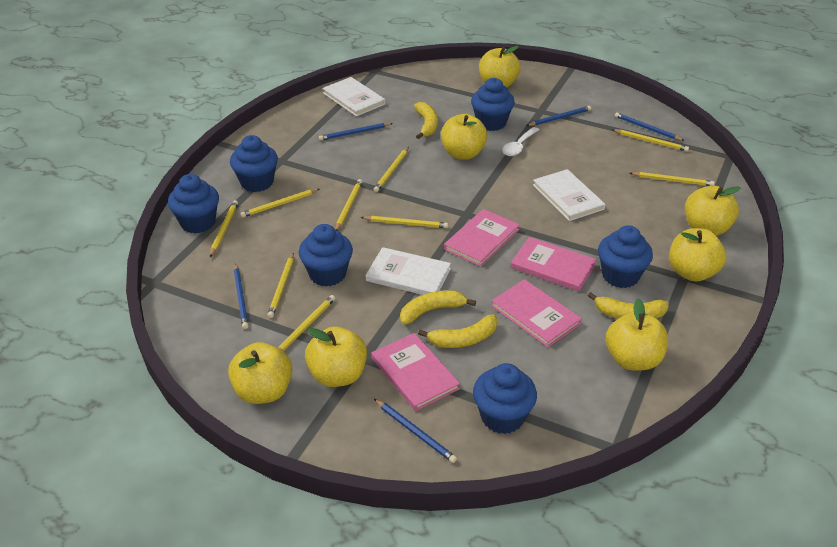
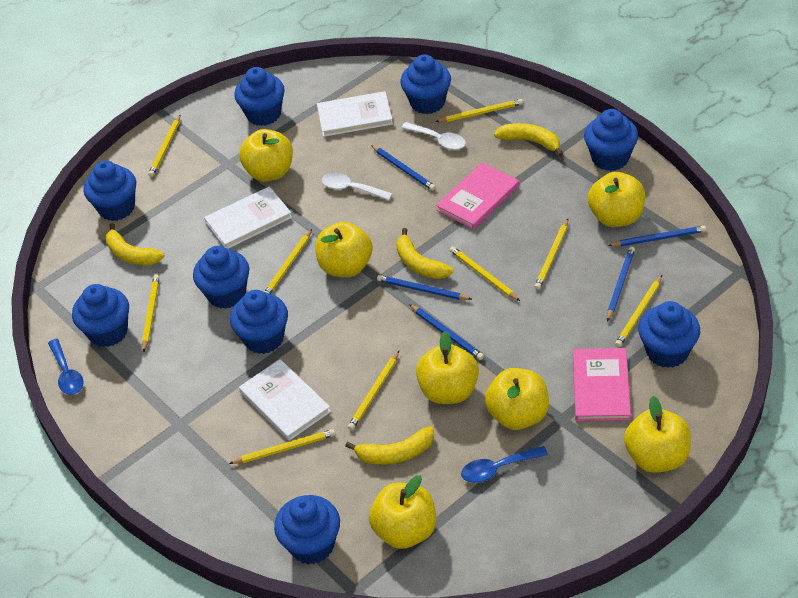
blue cupcake: [168,174,219,233] [230,135,278,192] [299,224,353,286] [471,78,515,131] [473,363,537,434] [598,225,653,288] = 6 -> [72,284,129,347] [83,160,136,221] [193,246,249,309] [230,290,288,354] [234,67,285,126] [274,495,340,564] [400,54,451,114] [584,109,638,171] [638,301,700,368] = 9
blue spoon: none = 0 -> [48,339,84,395] [461,446,548,483] = 2
pink book: [371,333,460,411] [444,209,520,267] [491,279,582,347] [511,237,597,291] = 4 -> [436,163,519,230] [573,348,631,421] = 2
white spoon: [502,127,539,156] = 1 -> [322,173,393,200] [401,122,466,150] = 2

